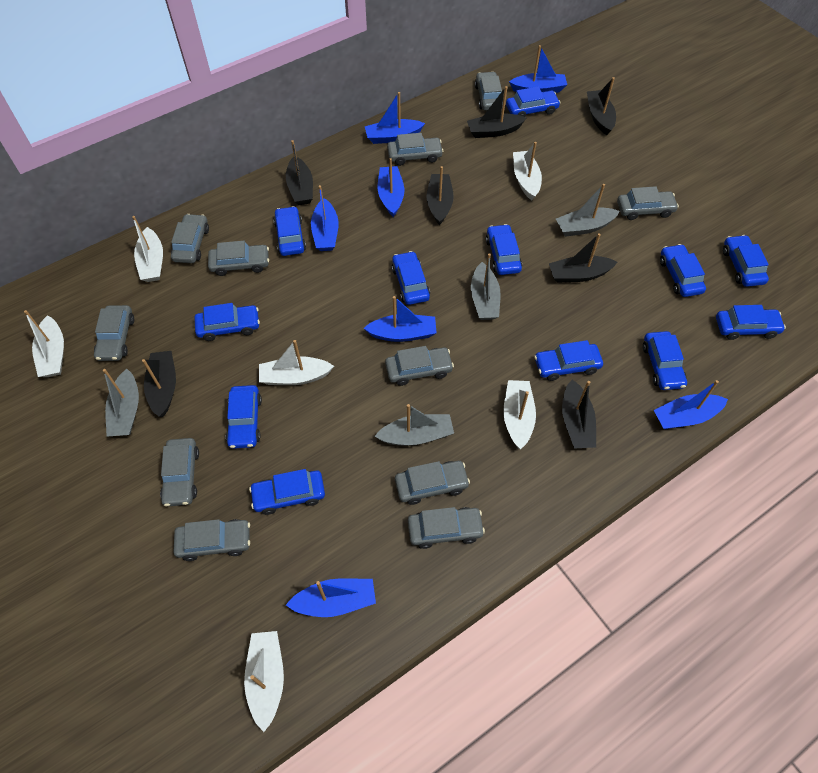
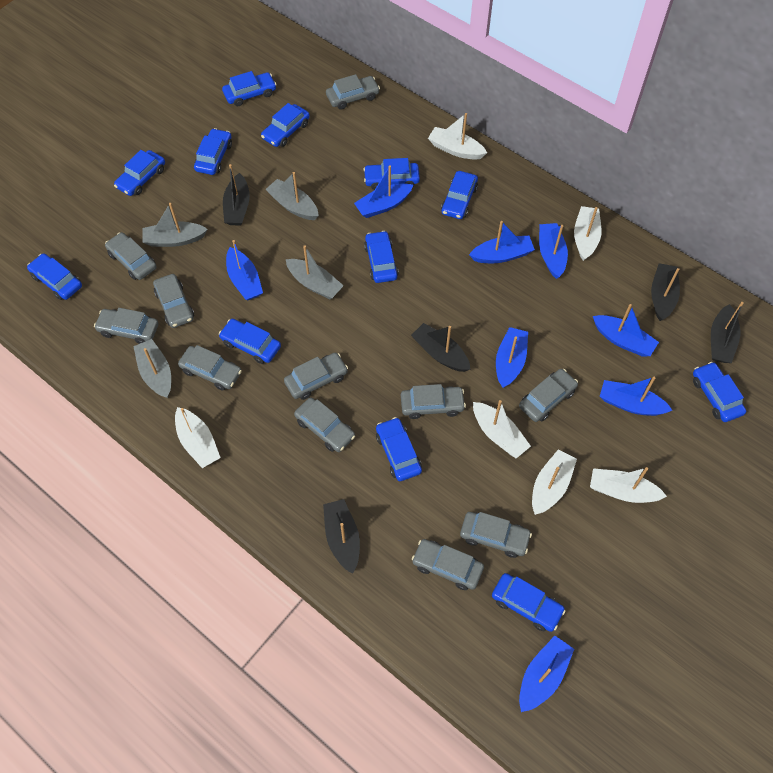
black boat: [142,351,176,417] [286,140,313,205] [427,166,454,225] [467,86,526,138] [549,233,617,283] [562,380,596,448] [587,77,616,135] = 7 -> [223,164,250,225] [323,499,360,574] [411,323,471,372] [651,263,680,321] [711,302,744,363] = 5
blue boat: [286,578,376,617] [311,185,339,251] [364,92,425,144] [364,296,437,342] [378,158,404,217] [509,45,567,93] [654,380,728,430] = 7 -> [226,240,263,300] [354,165,413,218] [469,221,535,263] [496,327,528,388] [519,636,574,712] [539,223,568,279] [593,304,659,357] [599,377,672,416] = 8

